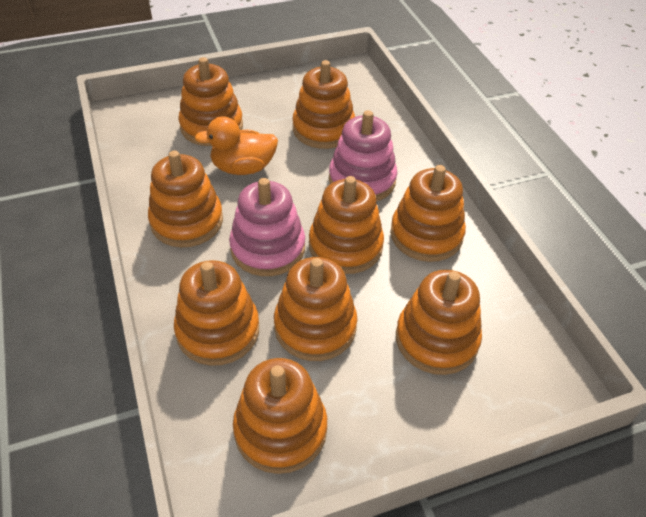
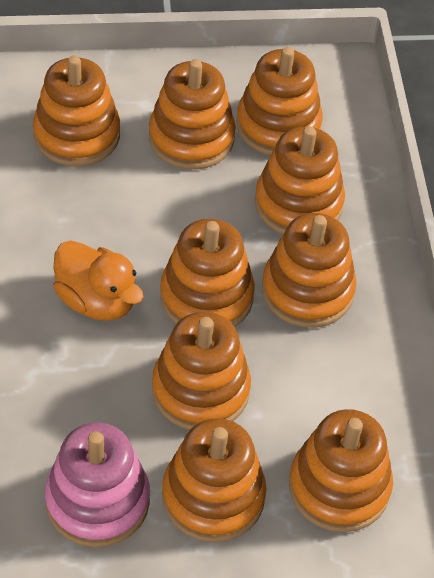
pink stacking toy: [229,178,305,276] [329,110,397,201] = 2 -> [45,423,150,547] = 1

